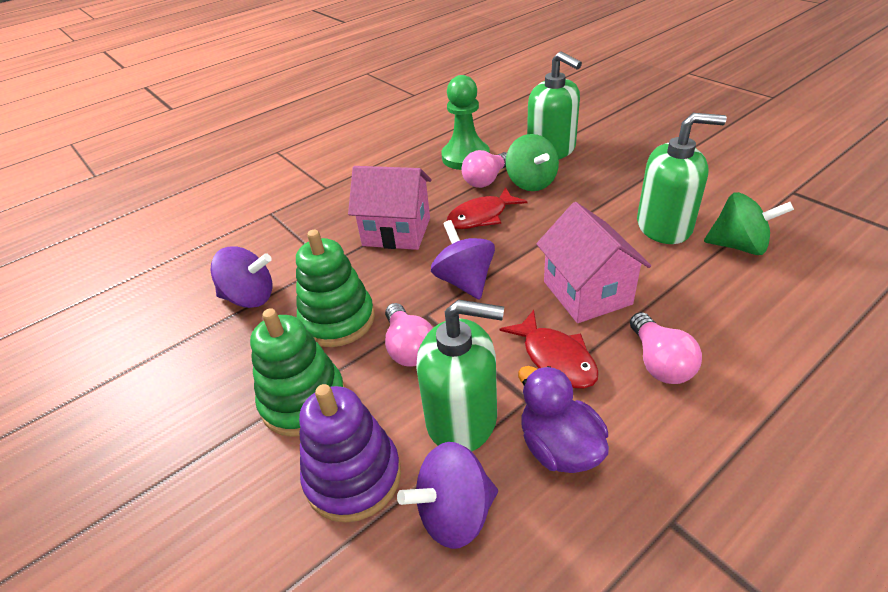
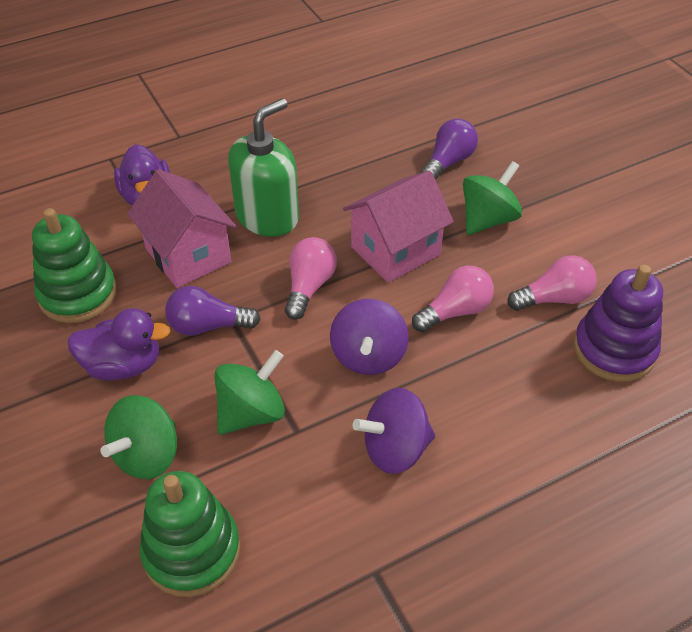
green pawn: [441,75,490,170] = 1 -> none = 0
green soap dispenser: [416,300,504,452] [527,51,582,160] [637,113,727,244] = 3 -> [228,98,299,237] = 1
green spinning top: [506,134,559,191] [704,192,794,255] = 2 -> [100,395,177,479] [214,350,285,435] [463,161,522,235] = 3
purple duck: [518,366,609,473] = 1 -> [67,308,170,380] [114,144,170,205] = 2
purple light bulb: none = 0 -> [165,286,261,336] [420,119,478,180] = 2
purple spinning top: [211,246,272,308] [397,442,498,549] [431,220,495,300] = 3 -> [330,299,409,375] [353,388,435,474] = 2
red fish: [447,187,527,229] [499,310,599,389] = 2 -> none = 0

